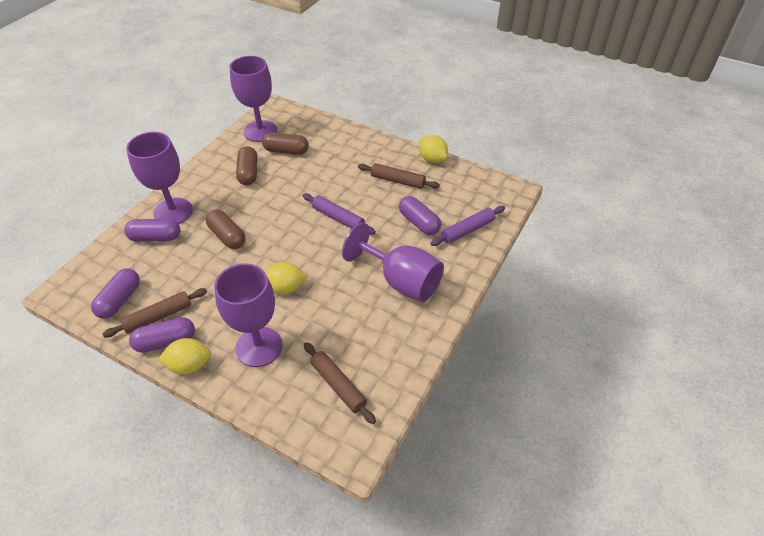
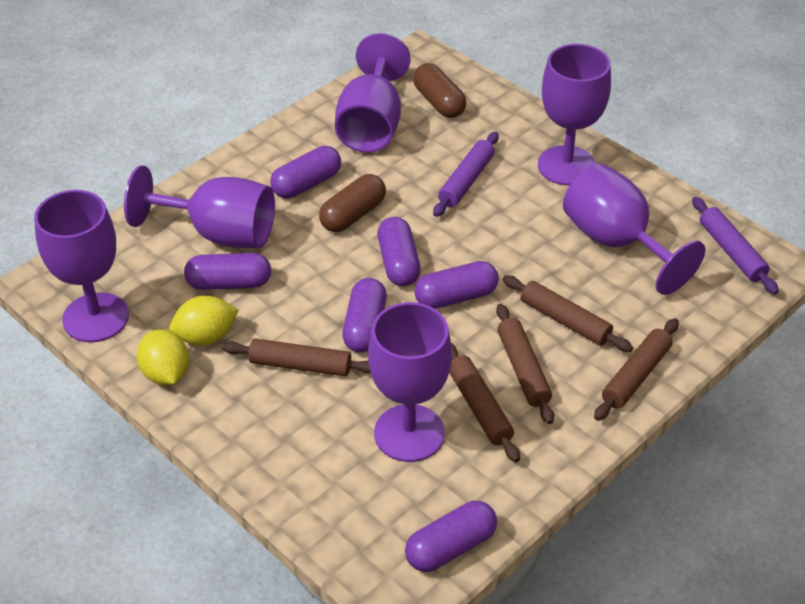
brown capsule: [206,210,245,249] [236,146,257,185] [262,132,309,155] = 3 -> [319,174,386,232] [413,63,466,118] = 2
brown rolling pin: [103,288,207,337] [304,342,376,424] [358,163,440,189] = 3 -> [222,339,371,376] [449,343,520,462] [496,304,554,424] [503,275,633,352] [594,318,679,421] = 5
purple capsule: [91,269,140,319] [124,219,180,241] [129,317,195,353] [399,196,441,235] = 4 -> [184,253,271,290] [270,146,341,199] [342,278,387,353] [378,217,421,286] [405,501,497,572] [414,261,499,309] = 6
purple goblet: [126,132,193,224] [214,263,283,367] [230,56,277,142] [342,223,444,302] = 4 -> [34,190,129,342] [124,166,275,248] [335,33,410,153] [368,302,452,462] [538,44,611,186] [563,164,705,295] = 6
yellow lemon: [158,338,211,374] [265,262,308,294] [419,135,448,163] = 3 -> [137,329,189,385] [169,296,239,346] = 2

